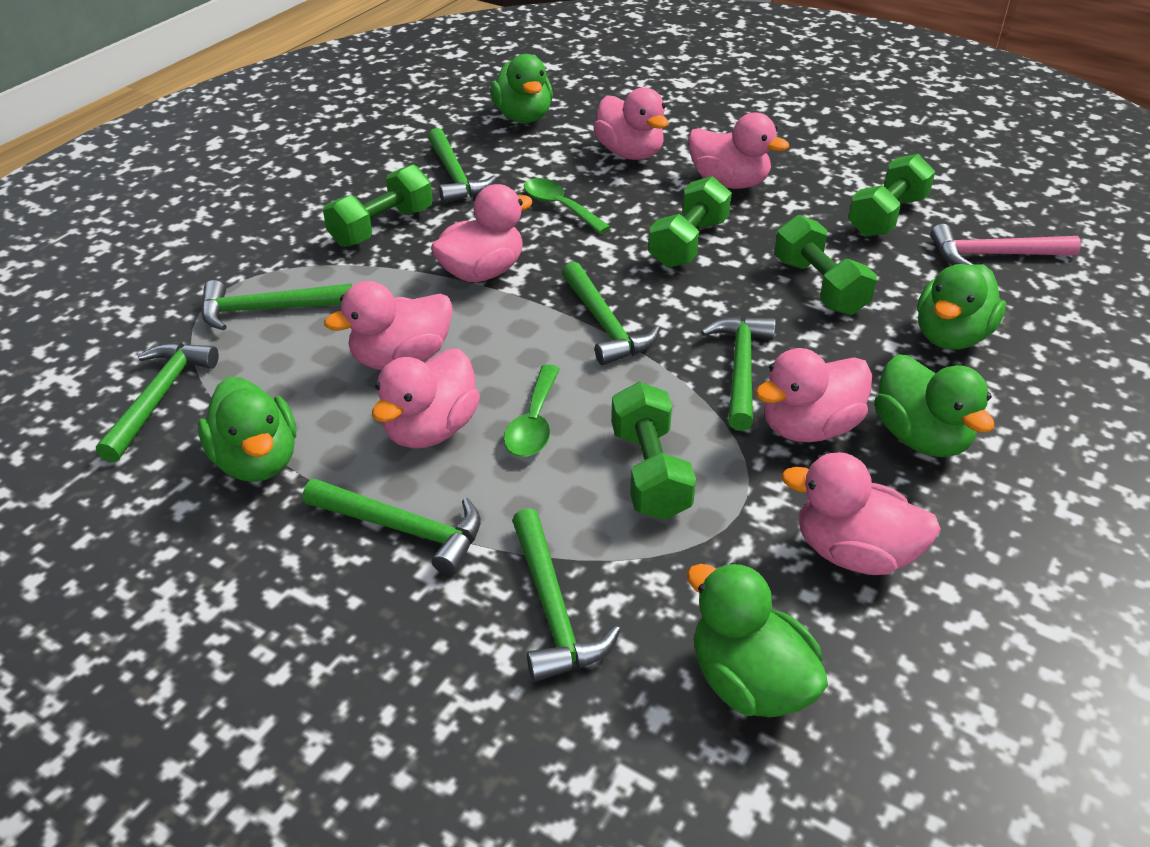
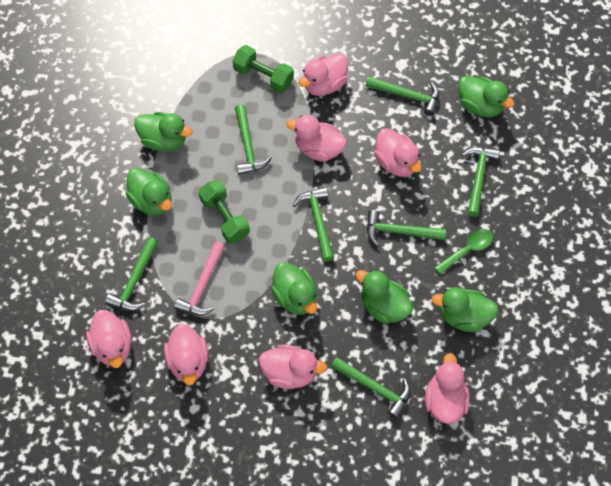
green duck: [198,377,296,482] [490,54,553,123] [687,562,828,717] [875,354,994,457] [917,264,1006,349] = 5 -> [126,168,172,216] [134,112,193,151] [270,262,317,315] [356,270,413,324] [432,287,499,332] [459,75,515,117] = 6
green dumbbell: [323,165,433,247] [611,382,696,520] [648,176,732,268] [774,215,877,315] [848,154,936,237] = 5 -> [199,180,250,244] [233,45,294,93] = 2
green spoon: [504,365,560,457] [524,178,610,233] = 2 -> [435,229,493,274] = 1

